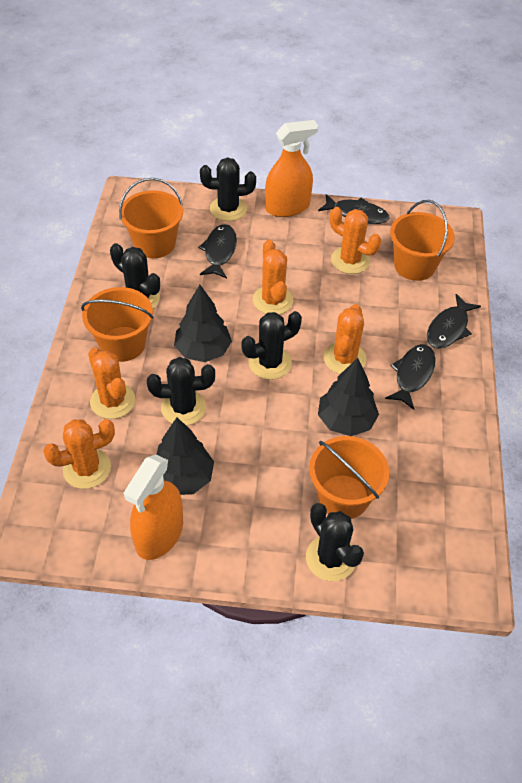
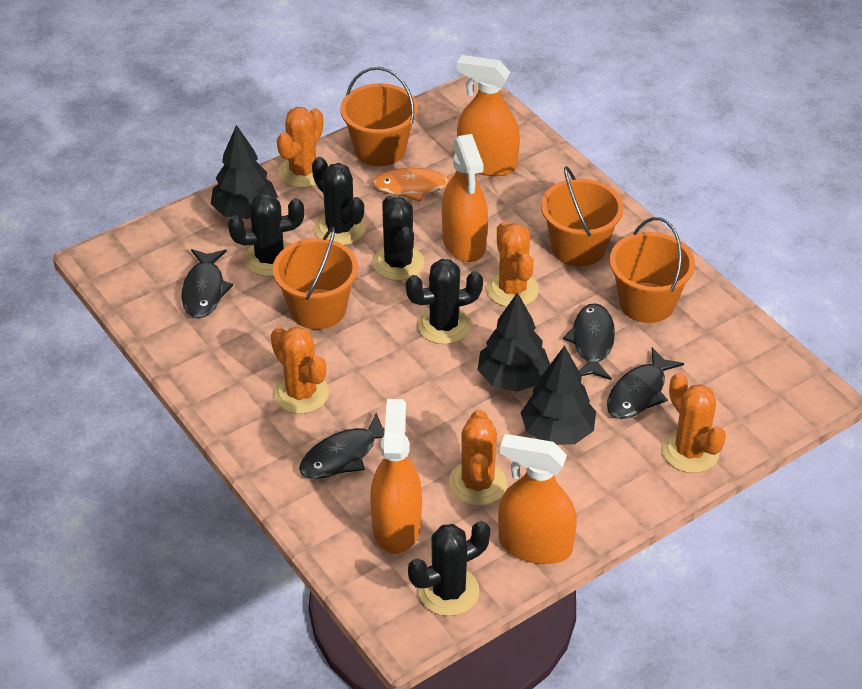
orange fish: none = 0 -> [373,168,454,202] = 1
orange spray bottle: [124,454,183,560] [265,120,318,217] = 2 -> [370,399,422,554] [442,134,488,262] [457,55,520,176] [498,434,577,564] = 4

